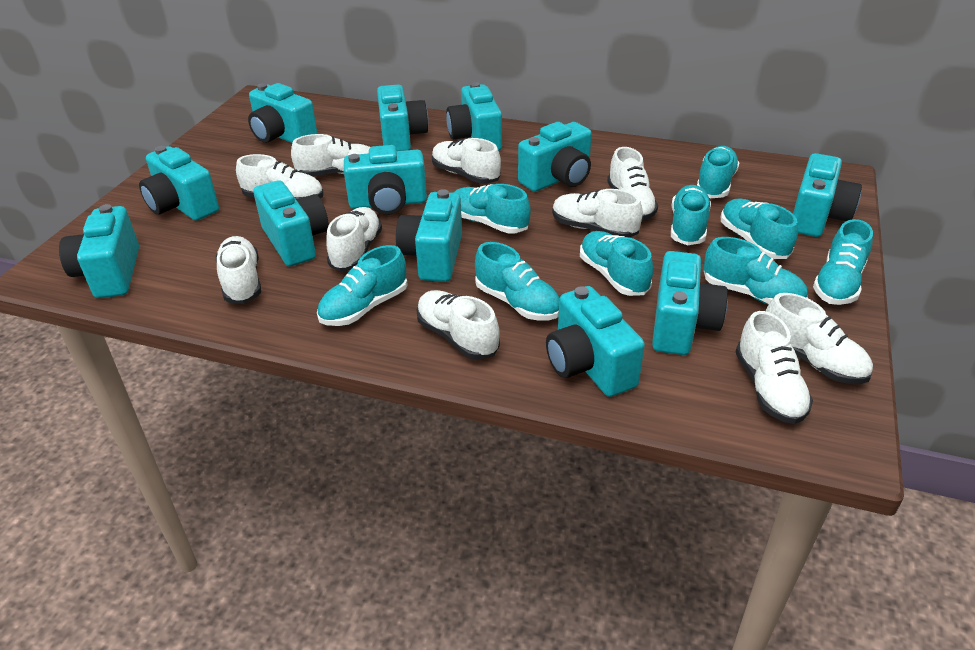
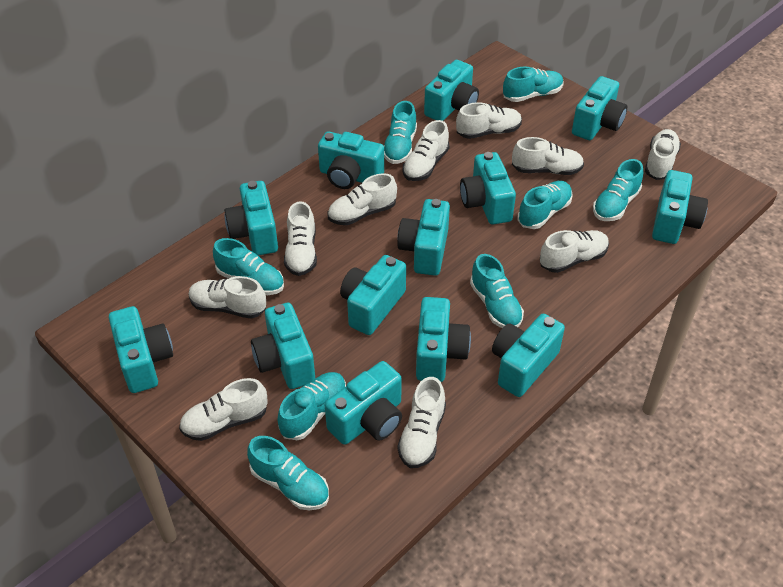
turquoise camera: [59,204,139,298] [139,146,219,221] [248,83,318,143] [253,180,329,266] [344,145,427,215] [377,85,429,151] [396,189,462,282] [446,82,502,151] [518,122,592,192] [546,286,645,397] [652,251,728,355] [793,153,862,237] = 12 -> [109,306,173,393] [224,181,278,255] [251,303,315,389] [318,131,384,189] [325,361,402,445] [340,255,406,335] [397,199,450,276] [416,297,471,382] [424,60,479,121] [460,152,516,224] [492,314,565,397] [572,76,627,140] [652,170,708,244] = 13
turquoise shoe: [317,245,408,326] [454,184,531,234] [475,242,560,321] [580,231,653,296] [671,185,711,246] [697,146,739,198] [704,237,808,305] [721,199,798,259] [813,219,873,305] = 9 -> [213,238,284,295] [247,436,329,510] [277,372,346,440] [384,101,417,164] [470,254,524,328] [503,66,564,102] [518,181,573,229] [593,159,643,221] = 8

